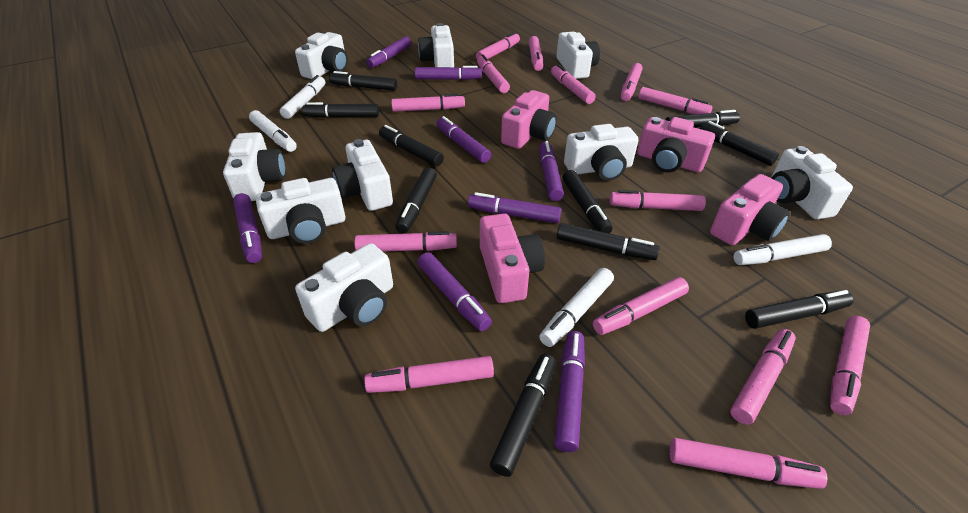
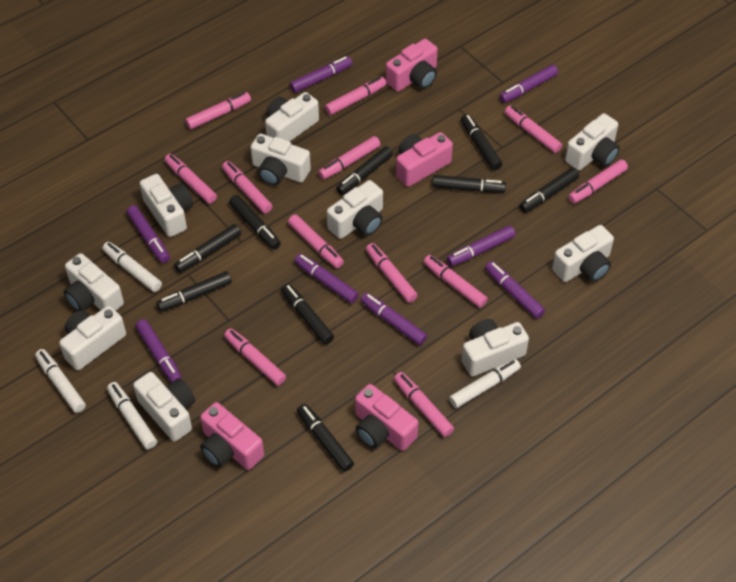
black marker: [302,102,379,118] [329,71,397,91] [379,125,444,166] [395,167,437,233] [490,354,556,477] [557,223,660,260] [563,170,613,234] [665,110,740,128] [700,121,779,166] [745,290,854,329] = 10 -> [156,271,232,312] [174,224,241,273] [229,195,281,249] [281,284,334,345] [297,404,354,472] [336,146,393,195] [432,175,506,193] [461,114,502,170] [519,168,579,213] = 9
pink marker: [354,231,457,252] [364,356,494,393] [391,94,465,112] [476,32,520,59] [477,54,510,93] [529,36,543,71] [551,64,596,104] [593,277,689,335] [610,190,706,211] [621,63,643,101] [638,87,713,114] [669,438,827,489] [730,329,796,425] [830,316,870,415] = 14 -> [165,154,217,204] [185,92,251,130] [222,161,272,214] [224,328,286,386] [288,214,344,268] [318,136,381,180] [325,77,387,115] [366,243,418,303] [394,372,454,437] [424,255,488,308] [505,105,562,153] [568,159,628,204] = 12
white camera: [223,132,286,201] [256,178,346,244] [295,32,348,79] [295,243,393,332] [332,139,393,211] [418,23,454,67] [557,32,600,79] [564,124,639,181] [771,146,853,220] = 9 -> [59,306,126,370] [64,253,124,311] [133,372,195,441] [140,174,193,237] [250,134,311,186] [265,92,319,141] [327,180,383,239] [462,319,529,377] [552,225,614,282] [565,113,620,171] = 10

